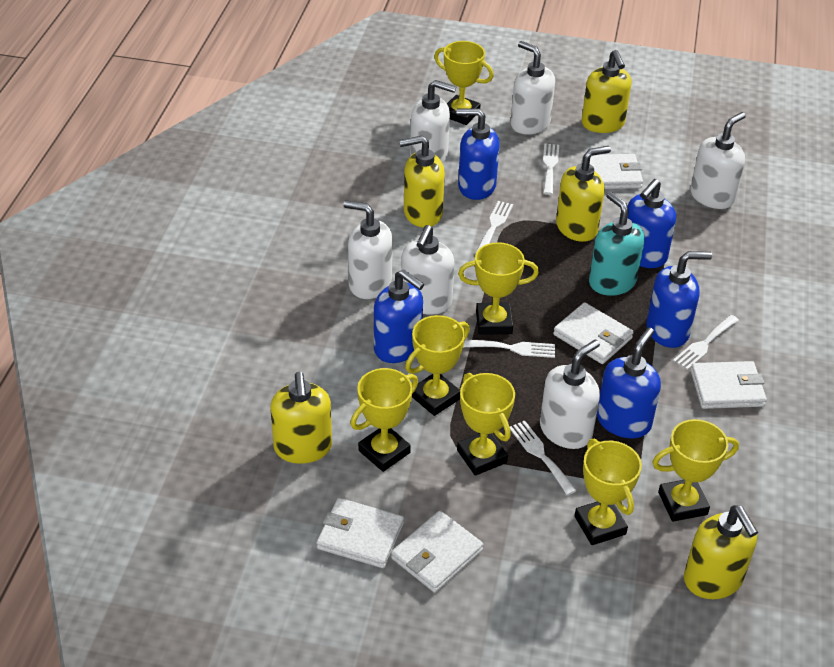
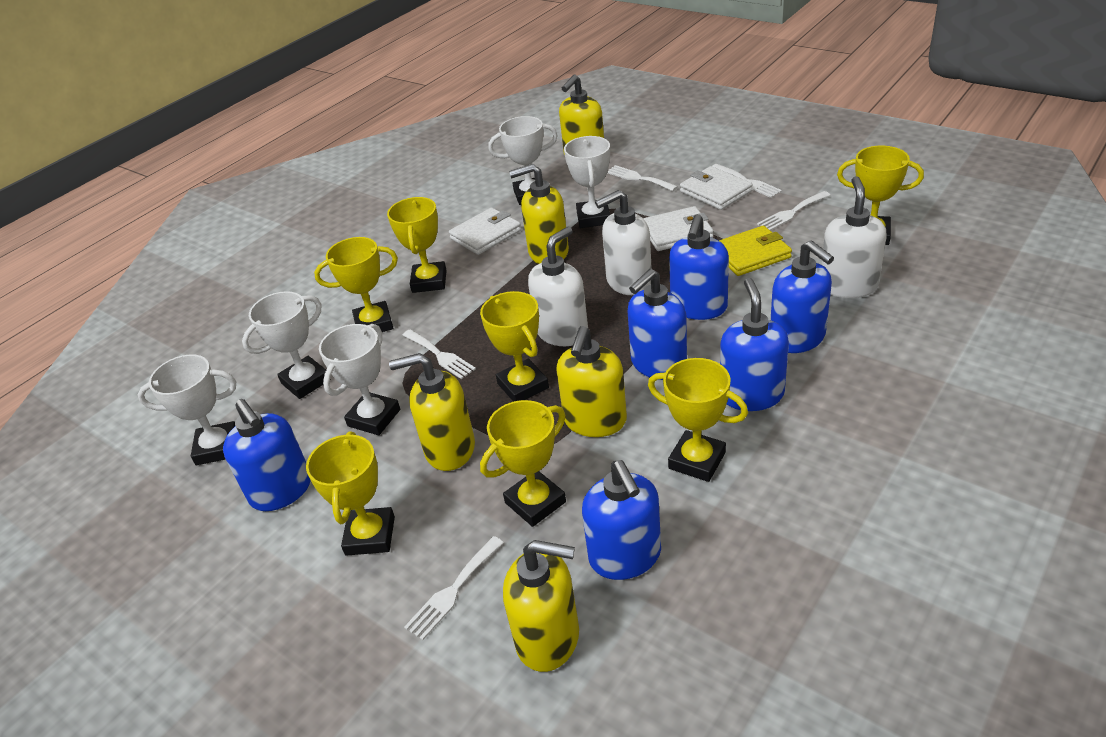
blue soap dispenser: [374,269,424,363] [456,108,500,200] [597,327,661,439] [627,179,676,268] [646,251,712,348] = 5 -> [223,399,311,511] [582,460,661,580] [627,269,687,380] [669,214,729,320] [720,278,789,411] [771,240,834,353] = 6
turquoise soap dispenser: [589,192,645,296] = 1 -> none = 0
white soap dispenser: [343,200,393,299] [401,225,455,315] [410,80,457,163] [510,41,555,134] [540,339,600,449] [690,112,746,209] = 6 -> [528,227,588,346] [595,190,652,295] [821,176,887,298] = 3
white trophy: none = 0 -> [138,354,236,465] [242,291,331,399] [319,324,400,435] [488,116,558,205] [564,136,610,228] = 5
white wallet: [317,498,404,568] [391,511,483,592] [553,302,634,364] [581,154,643,189] [690,361,767,409] = 5 -> [449,208,521,255] [643,206,713,251] [680,166,753,210] = 3
yellow wallet: none = 0 -> [719,226,792,276] = 1

